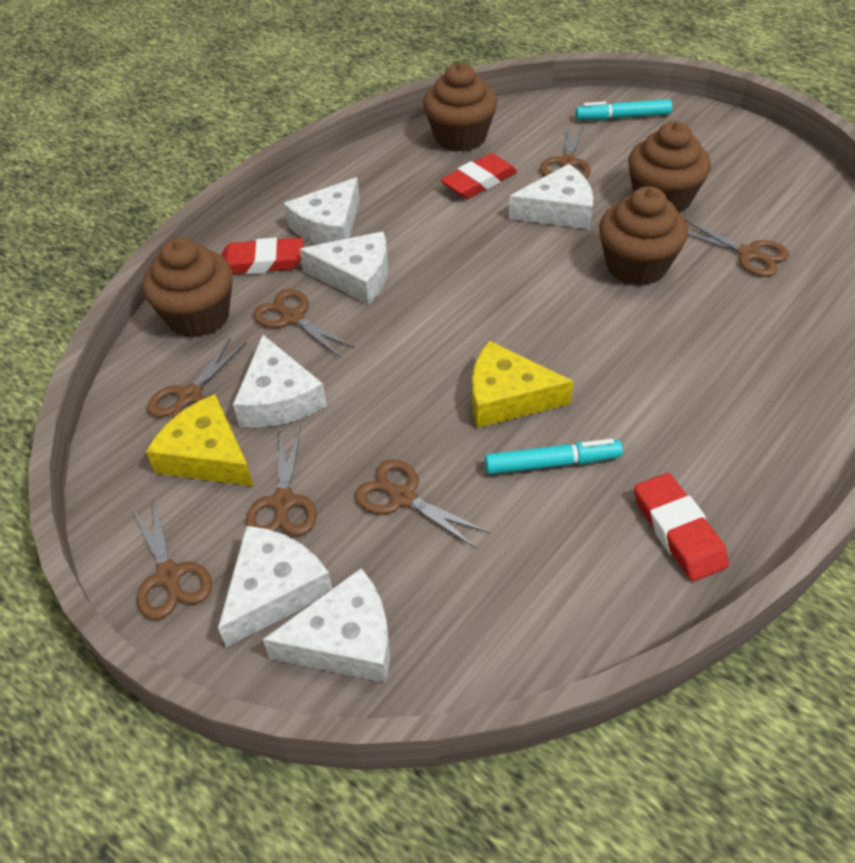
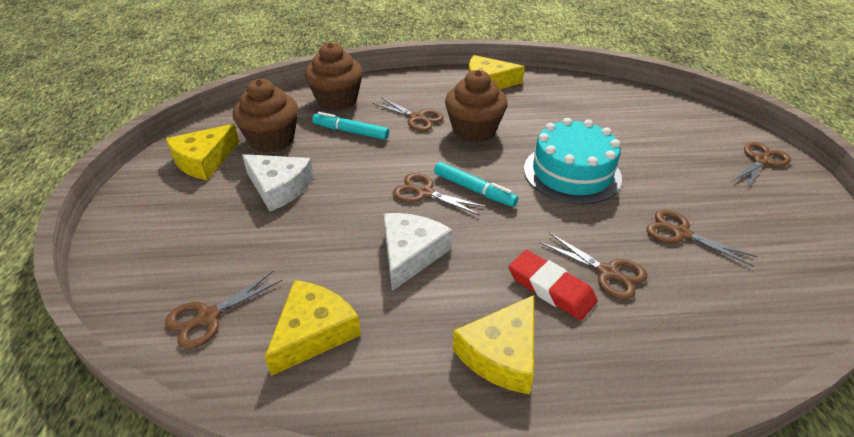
brown cupcake: [142,237,233,338] [423,63,497,152] [599,186,688,286] [628,121,711,213] = 4 -> [233,79,298,153] [305,42,363,111] [445,70,508,143] = 3
brown scissors: [132,498,212,620] [147,338,247,419] [246,427,317,536] [253,289,355,358] [355,459,489,548] [540,124,591,178] [685,220,789,277] = 7 -> [165,271,283,349] [373,97,444,131] [393,173,486,215] [540,232,647,300] [646,210,758,267] [731,142,791,189] = 6
red eraser: [221,238,303,274] [440,153,517,199] [634,473,729,581] = 3 -> [509,250,597,320] = 1
turquoise cake: none = 0 -> [524,118,622,205] = 1
white cheese: [218,526,332,647] [233,335,327,427] [263,568,390,683] [284,177,360,245] [299,231,388,305] [509,164,593,229] = 6 -> [242,154,314,211] [384,213,452,291] = 2
yellow cheese: [146,394,253,486] [472,341,573,428] = 2 -> [166,124,239,180] [265,280,361,376] [453,295,534,394] [469,55,525,89] = 4

